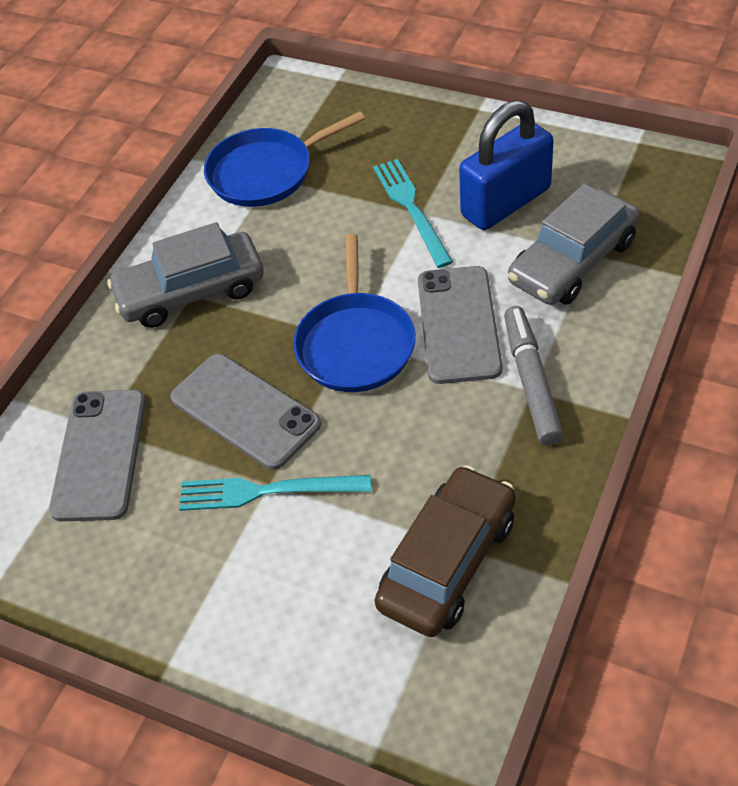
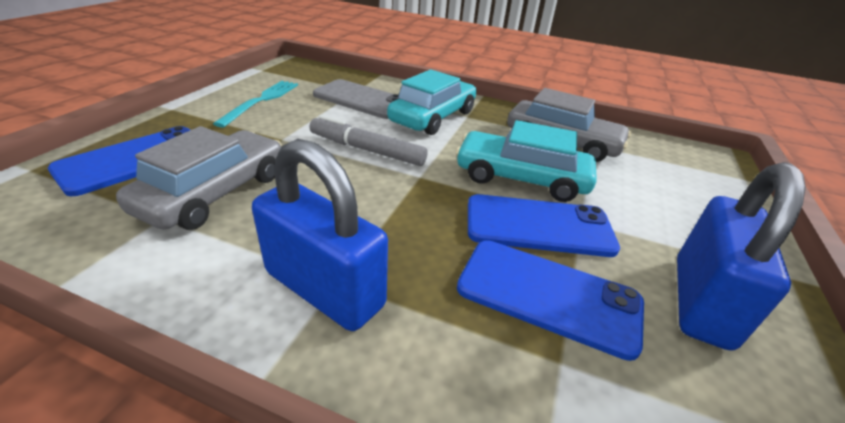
blue padlock: [459,100,554,230] = 1 -> [252,139,388,331] [677,162,806,351] = 2
blue pan: [204,111,365,207] [293,234,416,392] = 2 -> none = 0
blue phone: none = 0 -> [48,126,190,196] [457,240,644,361] [468,194,620,257] = 3
brown car: [375,465,516,637] = 1 -> none = 0
grey phone: [49,390,146,522] [170,354,321,470] [418,266,502,384] = 3 -> [313,79,399,119] = 1
turquoise car: none = 0 -> [387,69,477,135] [456,120,597,202] = 2
turquoise fork: [179,475,371,511] [373,159,453,268] = 2 -> [213,81,298,128] = 1

